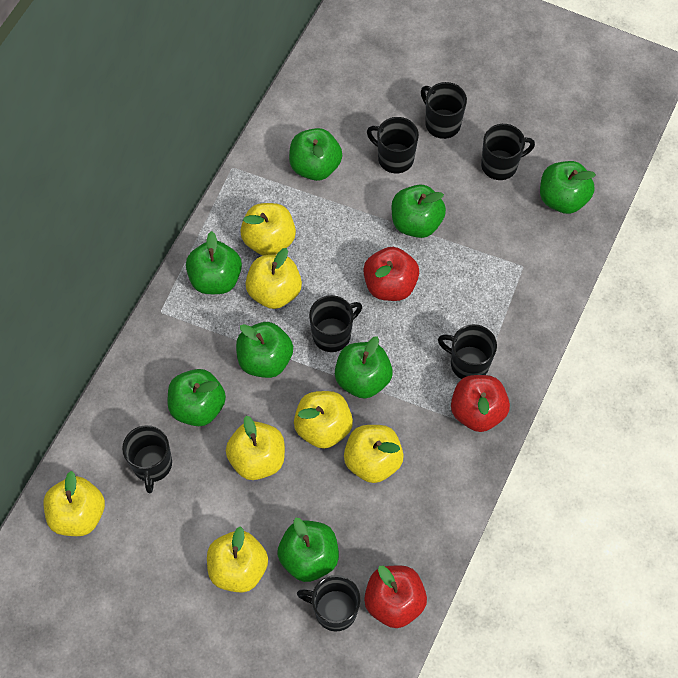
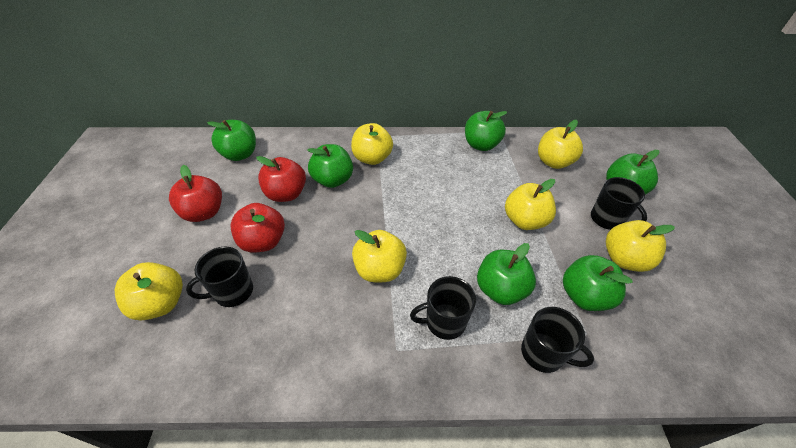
black mug: [122,425,172,493] [297,575,360,631] [309,295,362,352] [367,117,419,173] [421,82,467,139] [438,324,497,379] [481,124,535,180] = 7 -> [186,247,253,307] [410,276,476,340] [521,307,594,373] [591,177,647,230] = 4
green apple: [168,369,226,426] [186,231,242,294] [236,322,293,378] [277,517,339,582] [289,128,342,181] [335,336,393,399] [392,184,446,238] [540,161,596,214] = 8 -> [207,120,256,161] [307,144,353,188] [465,111,507,151] [477,243,536,305] [563,255,633,311] [606,150,660,195] = 6
yellow apple: [44,471,105,536] [207,526,268,593] [226,416,285,480] [240,203,296,256] [245,248,302,309] [294,391,353,449] [344,425,404,483] = 7 -> [115,262,183,321] [351,123,393,165] [352,230,407,282] [505,179,556,230] [538,120,583,169] [606,220,675,272] = 6

